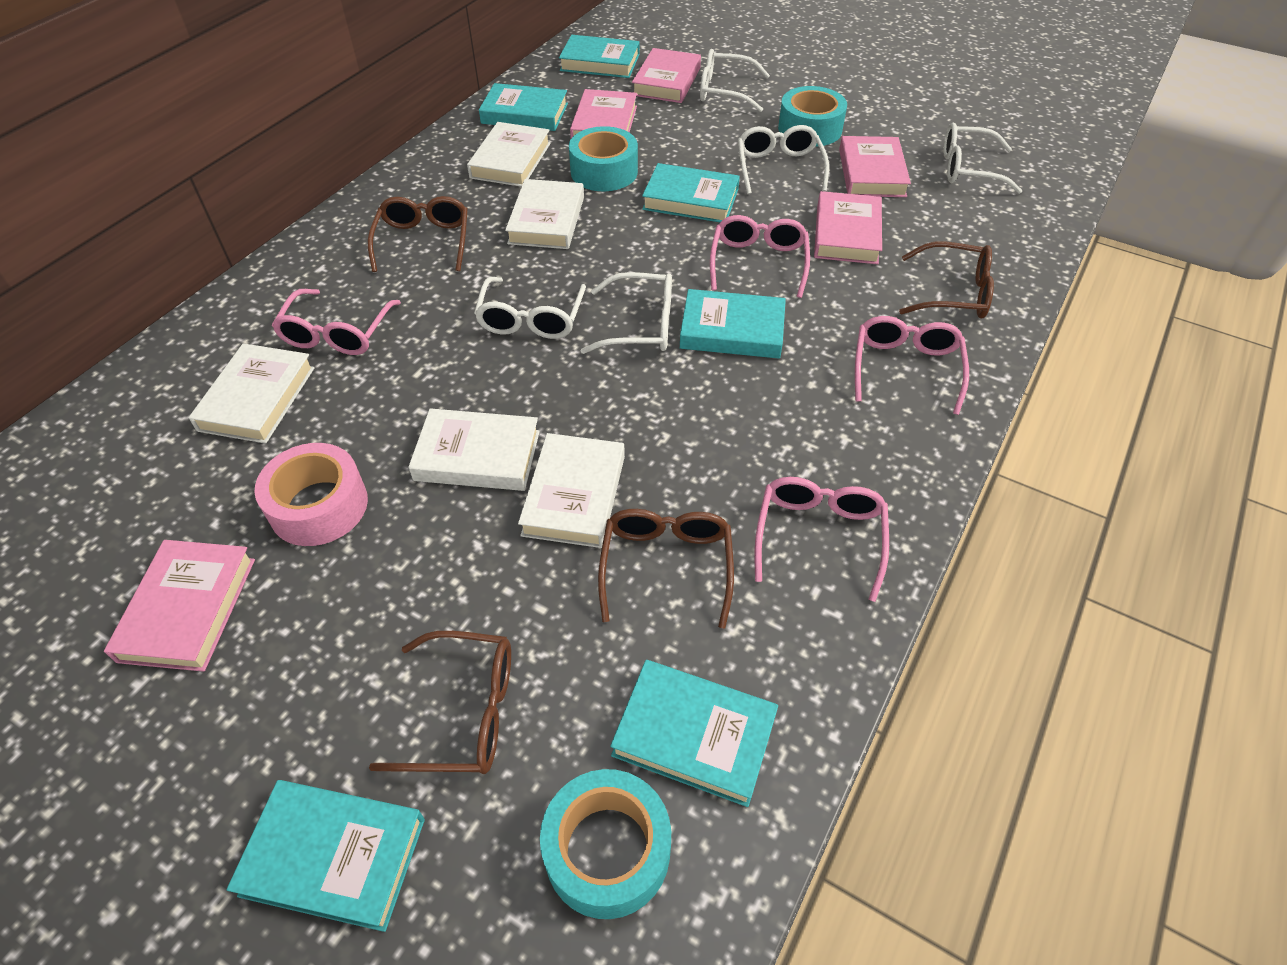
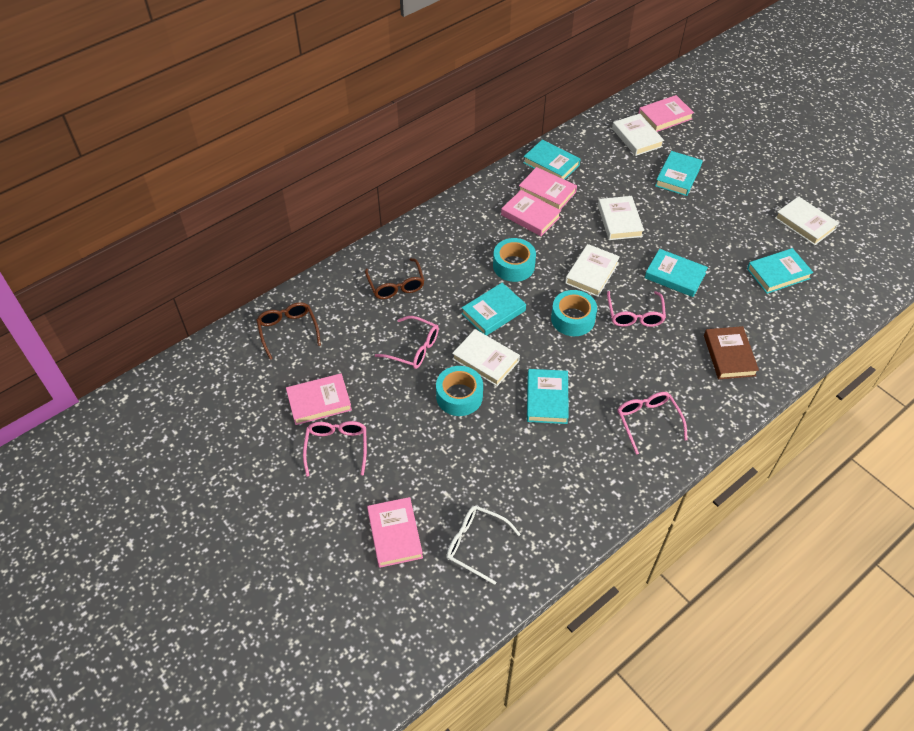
brown book: none = 0 -> [704,326,759,379] = 1
brown glasses: [368,196,468,272] [369,631,511,774] [598,509,734,629] [899,242,994,318] = 4 -> [256,302,321,360] [365,258,425,299] = 2
pink tape: [254,443,368,546] = 1 -> none = 0
white glasses: [474,277,586,339] [581,272,672,354] [700,49,770,112] [738,125,829,194] [944,123,1022,194] = 5 -> [446,505,521,585] = 1

